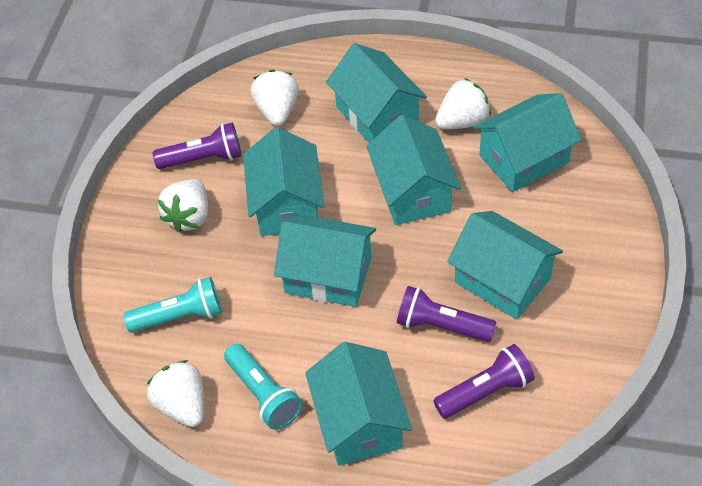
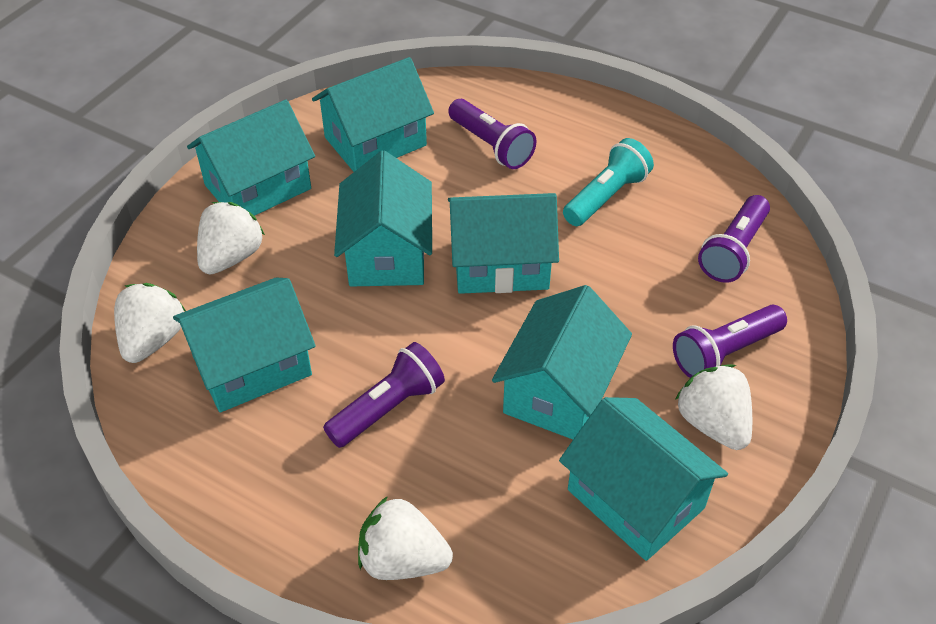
purple flashlight: [153,123,241,169] [397,286,497,342] [433,344,535,419] = 3 -> [323,342,445,448] [448,99,536,169] [673,305,787,378] [698,195,770,283] = 4
turquoise flashlight: [123,277,222,333] [224,344,303,430] = 2 -> [563,138,654,226] = 1

